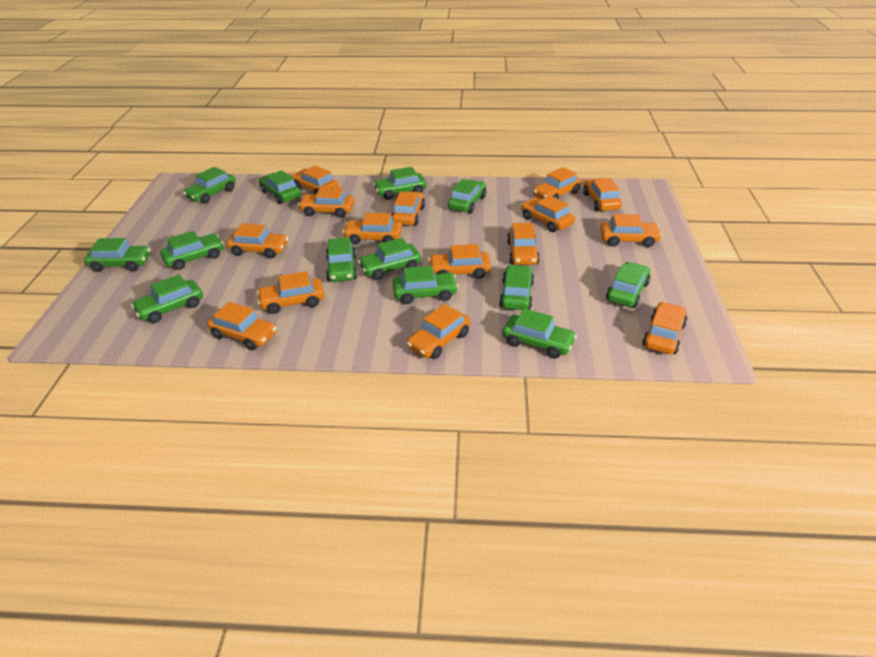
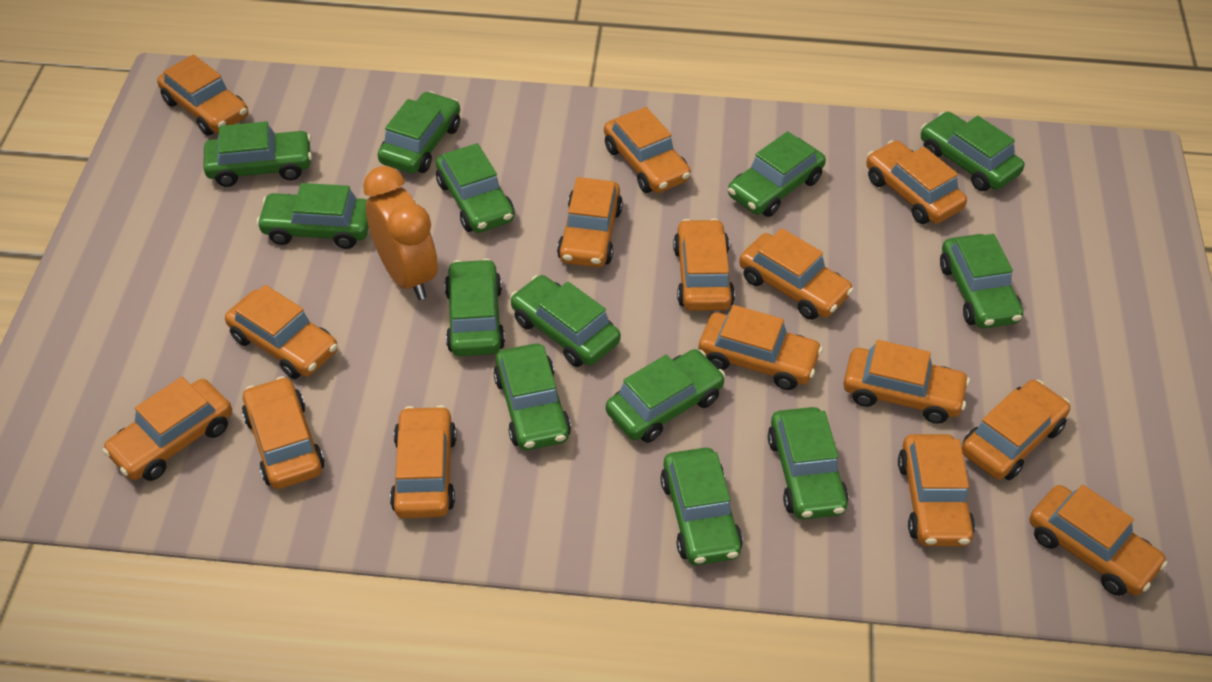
orange clock: none = 0 -> [363,166,438,300] = 1

